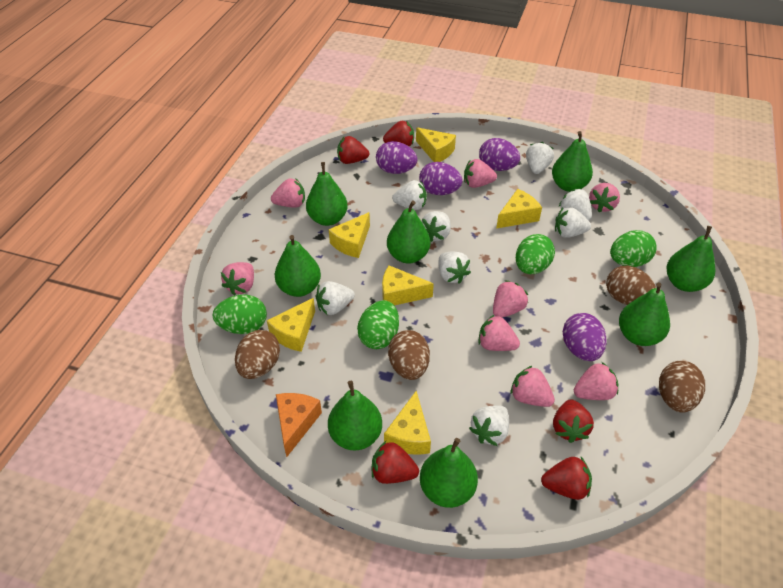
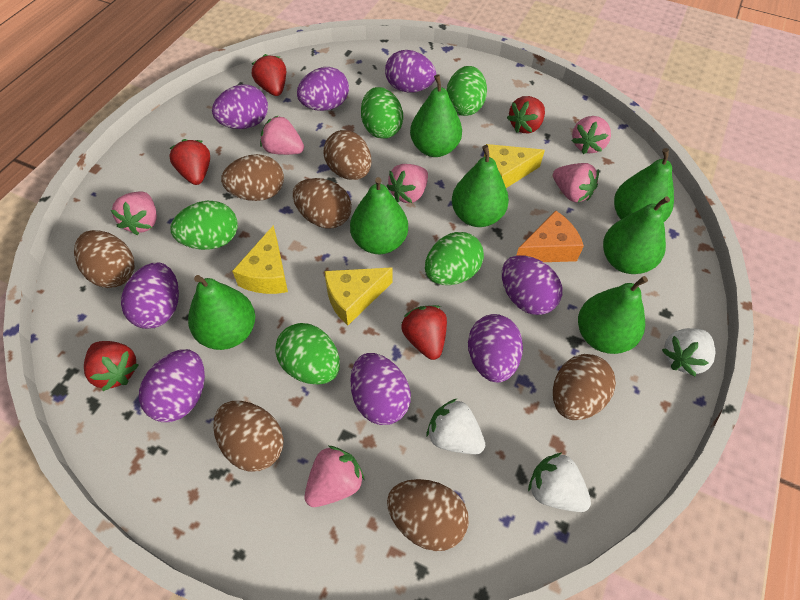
brown egg: [235,330,280,379] [388,330,430,380] [606,266,656,305] [659,361,705,413] = 4 -> [74,230,135,288] [213,401,284,472] [221,154,284,201] [293,178,352,229] [324,130,371,180] [387,479,469,551] [553,354,616,420] = 7
green egg: [212,295,267,334] [357,300,399,349] [516,234,555,274] [610,230,656,267] = 4 -> [170,201,238,250] [275,323,340,385] [361,87,403,139] [425,232,484,285] [446,66,487,116] = 5
green pear: [275,235,321,297] [306,162,348,226] [328,381,382,450] [387,201,430,264] [420,438,478,508] [552,131,593,192] [619,282,670,346] [667,226,715,292] = 8 -> [188,275,255,350] [350,177,408,254] [410,74,462,157] [452,145,509,227] [578,276,648,354] [603,196,670,274] [614,148,674,222] = 7
pink strawberry: [221,262,254,296] [271,178,305,208] [464,159,497,188] [478,315,520,351] [493,280,528,318] [510,366,555,407] [574,362,618,400] [589,183,620,212] = 8 -> [111,191,157,235] [260,116,304,155] [305,446,365,507] [386,164,428,203] [553,163,599,202] [572,116,611,154] = 6
purple egg: [376,141,418,174] [419,162,463,195] [479,138,520,171] [563,313,606,361] = 4 -> [121,263,179,329] [139,349,205,422] [212,84,268,129] [297,67,349,111] [351,353,411,425] [385,50,436,92] [468,314,523,383] [502,255,563,315] = 8
white strawberry: [316,281,355,315] [392,180,427,210] [421,211,451,242] [438,251,471,284] [469,405,509,446] [526,142,554,174] [555,207,591,238] [559,189,592,220] = 8 -> [427,399,485,454] [528,453,591,512] [662,328,715,377] = 3
yellow cheese: [267,298,315,352] [329,212,370,258] [382,265,434,305] [384,391,431,455] [416,127,456,162] [496,189,542,229] = 6 -> [232,225,288,294] [325,268,393,325] [484,144,545,188] = 3

